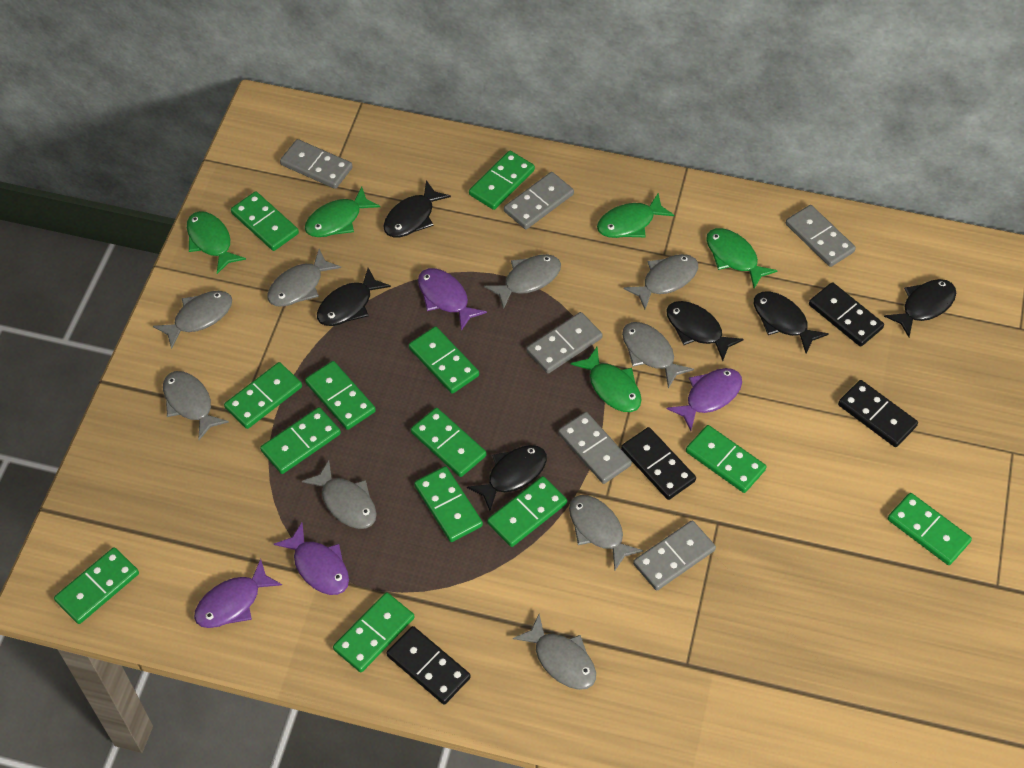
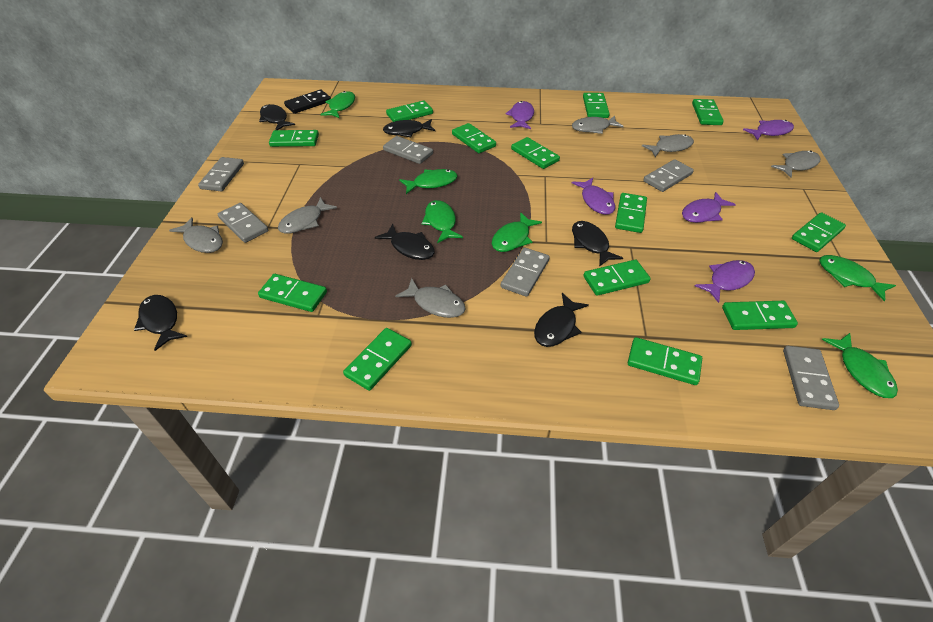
black domino: [387,626,471,705] [621,427,696,500] [809,282,884,347] [838,380,918,447] = 4 -> [284,89,331,114] = 1
green fish: [187,211,246,274] [305,187,380,237] [571,347,642,412] [597,193,674,238] [706,228,778,288] = 5 -> [320,91,355,118] [399,169,458,194] [422,200,463,243] [492,212,542,252] [819,255,896,301] [822,333,898,398] = 6
grey fish: [153,291,232,349] [163,371,229,440] [267,249,341,307] [302,460,377,529] [484,254,561,309] [513,614,596,690] [569,495,644,570] [622,322,694,388] [624,254,698,309] = 9 -> [169,217,223,253] [278,197,337,234] [395,278,466,318] [572,116,624,134] [642,134,694,157] [771,151,821,178] = 6
purple fish: [194,559,282,628] [274,523,349,595] [418,268,487,331] [667,368,742,431] = 4 -> [506,101,534,129] [572,178,615,215] [682,192,736,223] [695,260,755,303] [743,120,794,141] = 5

